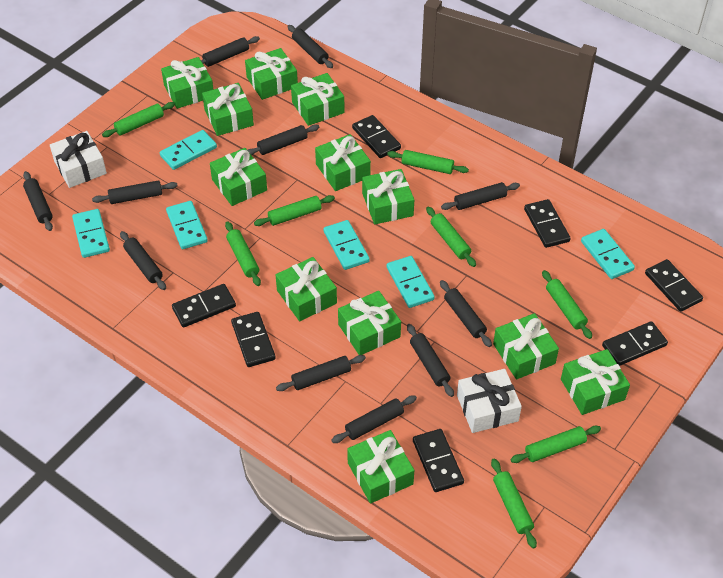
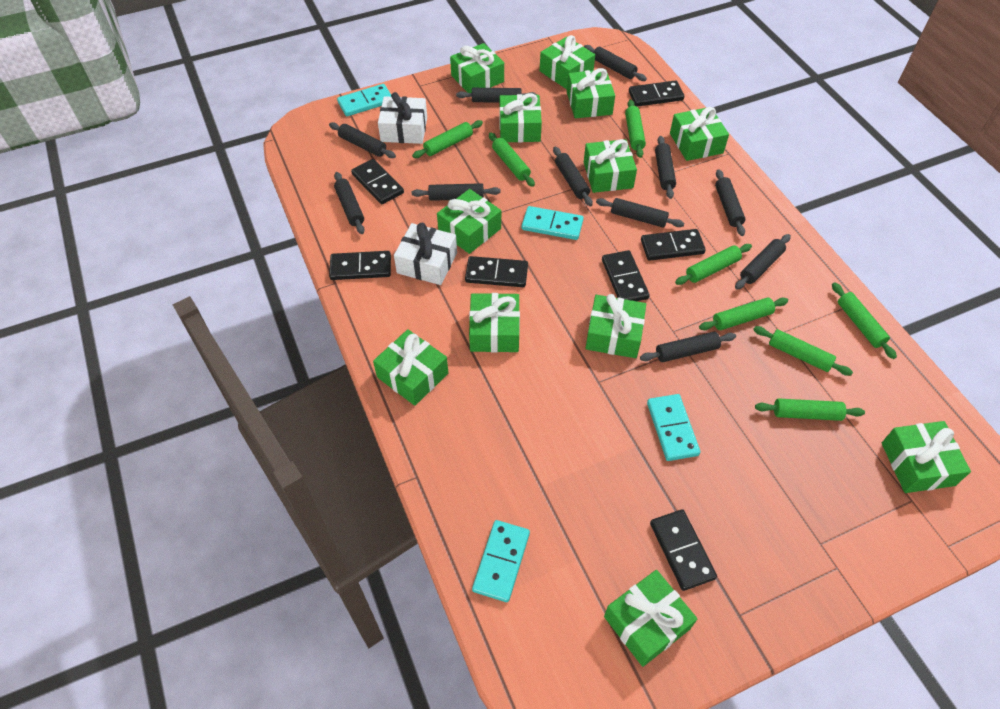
turquoise domino: [72,209,110,258] [160,130,217,170] [166,201,208,249] [323,220,370,270] [387,256,435,308] [581,229,635,279] = 6 -> [337,84,391,116] [472,520,530,602] [522,206,584,240] [647,394,700,461] = 4

